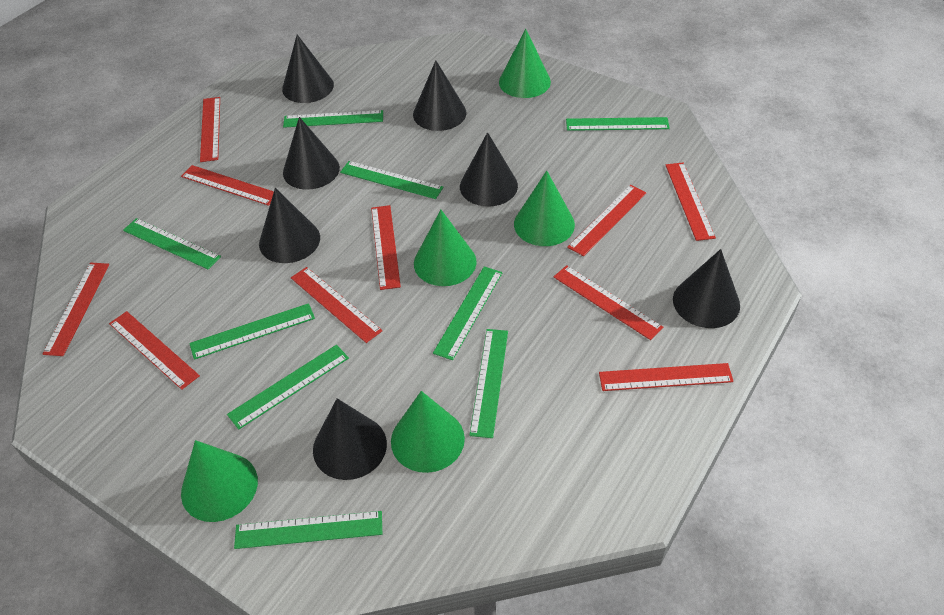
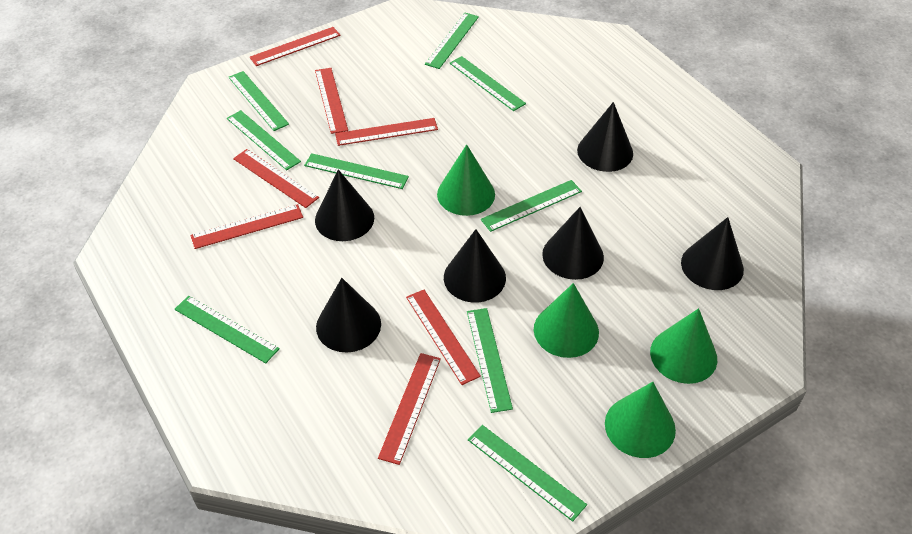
black cone: [259,188,320,263] [282,35,334,103] [283,117,340,190] [313,398,387,480] [413,60,466,131] [460,132,518,206] [673,249,740,328] = 7 -> [315,169,374,241] [316,278,381,352] [444,229,506,302] [542,207,604,280] [577,102,633,172] [681,217,744,290] = 6
green cone: [181,440,258,522] [391,391,465,473] [414,210,477,286] [499,29,551,98] [514,171,575,246] = 5 -> [437,144,495,216] [534,283,599,358] [605,382,676,458] [650,308,717,384] = 4
red ruler: [43,263,109,356] [109,311,200,390] [181,165,274,206] [200,97,220,162] [291,267,382,343] [371,205,401,290] [554,265,663,340] [567,185,646,256] [599,363,734,391] [665,163,716,241] = 10 -> [190,204,303,249] [233,149,319,208] [249,27,341,66] [315,68,348,134] [335,118,438,146] [378,353,441,465] [406,290,481,385] = 7

